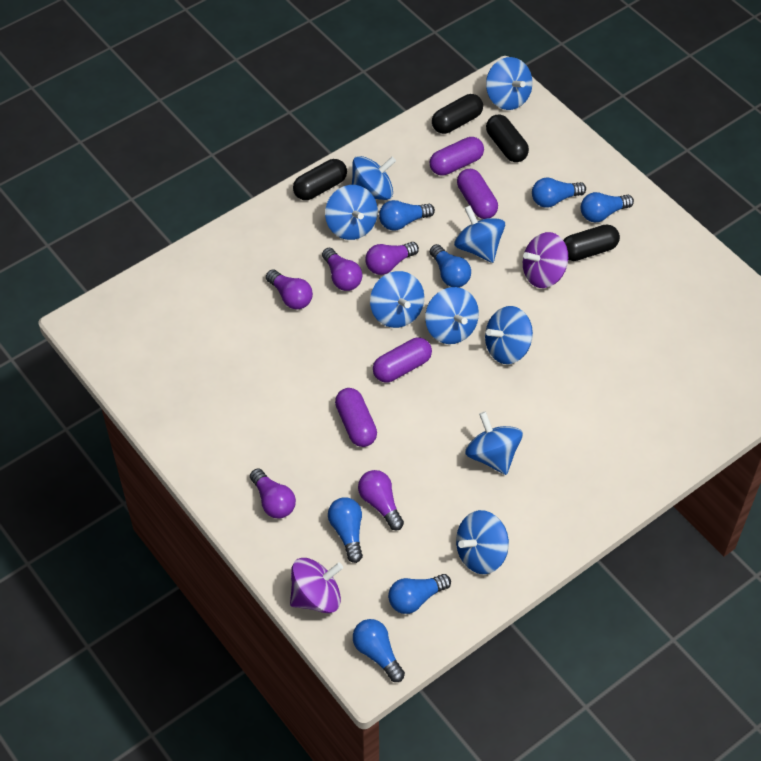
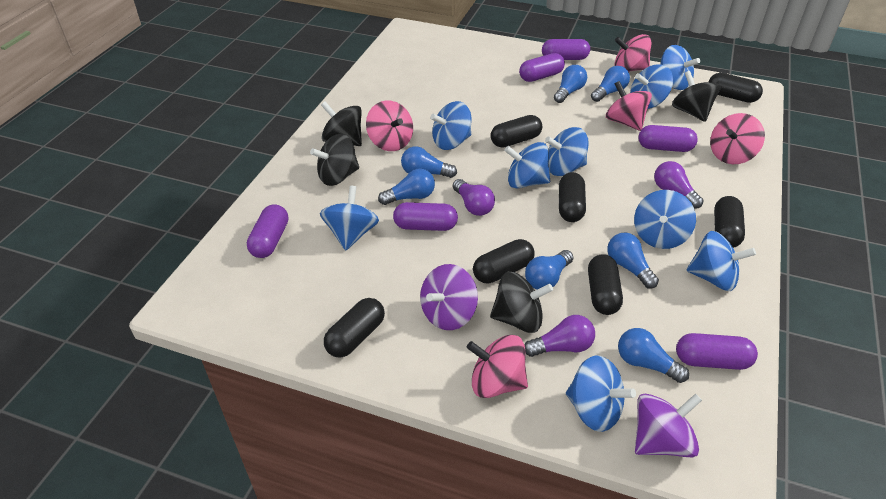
black capsule: [293,159,347,200] [432,94,483,134] [486,115,529,162] [563,224,620,261] = 4 -> [324,298,385,358] [473,239,535,283] [491,115,542,148] [559,172,586,222] [588,254,623,315] [709,73,763,103] [714,196,745,248] = 7
black spinning top: none = 0 -> [310,134,359,186] [321,101,362,146] [490,272,553,333] [672,71,721,122] = 4
pink spinning top: none = 0 -> [366,101,413,151] [467,335,528,398] [606,81,652,131] [615,34,651,72] [710,113,765,164] = 5
purple capsule: [335,388,377,447] [373,338,432,382] [430,137,484,176] [457,169,498,219] = 4 -> [247,204,288,258] [393,202,458,231] [519,53,565,82] [542,39,590,60] [638,125,698,152] [676,333,758,370] = 6
purple light bulb: [250,468,296,519] [266,270,313,309] [322,248,362,291] [358,470,404,530] [365,242,419,275] = 5 -> [453,179,495,216] [524,315,595,357] [654,161,703,209] = 3

